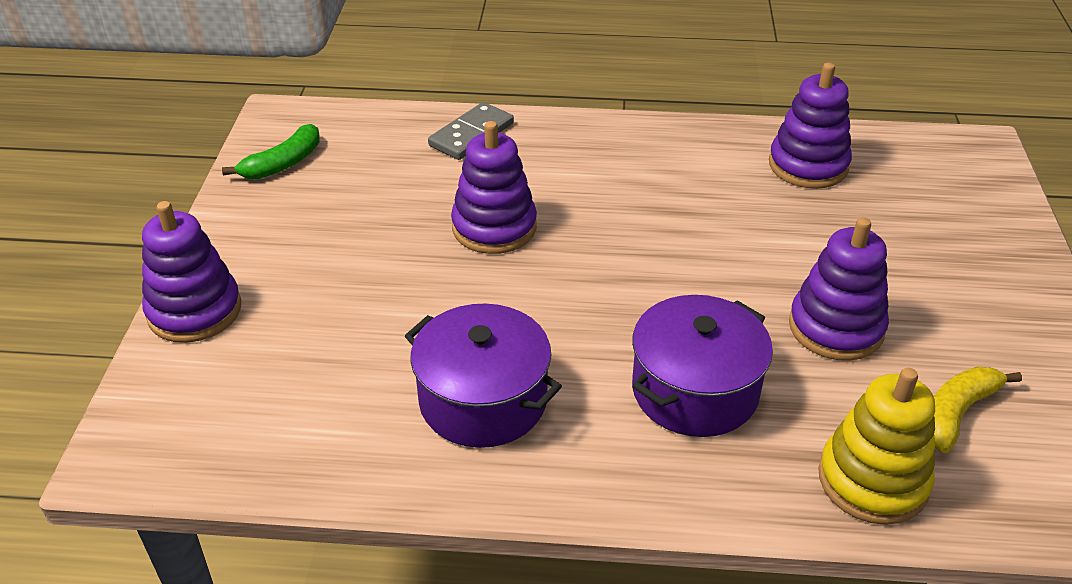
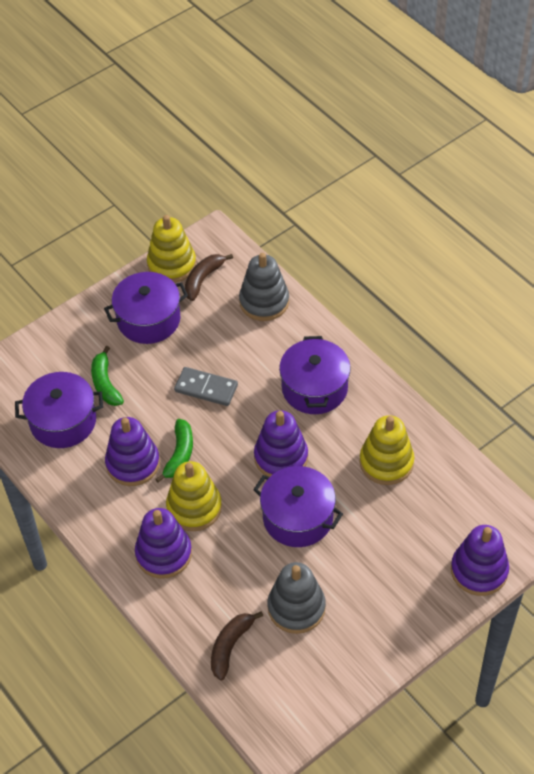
brown banana: none = 0 -> [185,254,233,301] [211,611,263,680] = 2
green banana: [222,124,320,179] = 1 -> [91,346,124,406] [156,419,193,482] = 2
grey stacking toy: none = 0 -> [239,253,289,321] [268,562,326,634] = 2
purple pot: [405,304,562,448] [632,295,773,437] = 2 -> [15,372,103,448] [104,272,188,344] [253,466,343,547] [279,336,351,414] = 4
yellow banana: [934,366,1022,453] = 1 -> none = 0
yellow stacking toy: [818,368,935,525] = 1 -> [147,215,196,283] [166,461,222,531] [359,415,414,485] = 3

